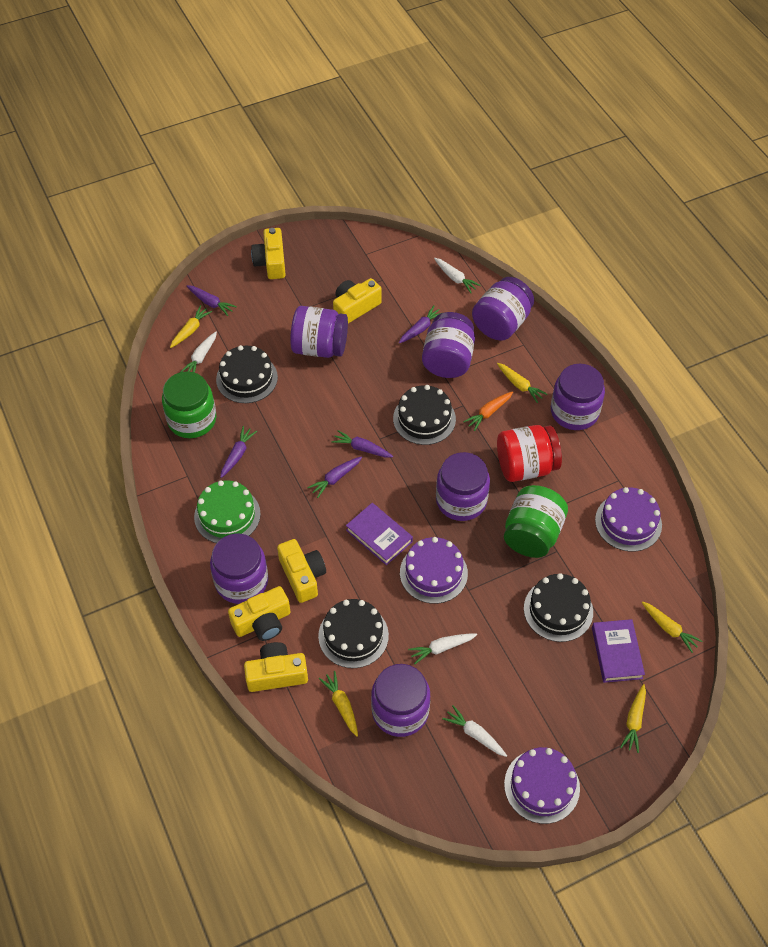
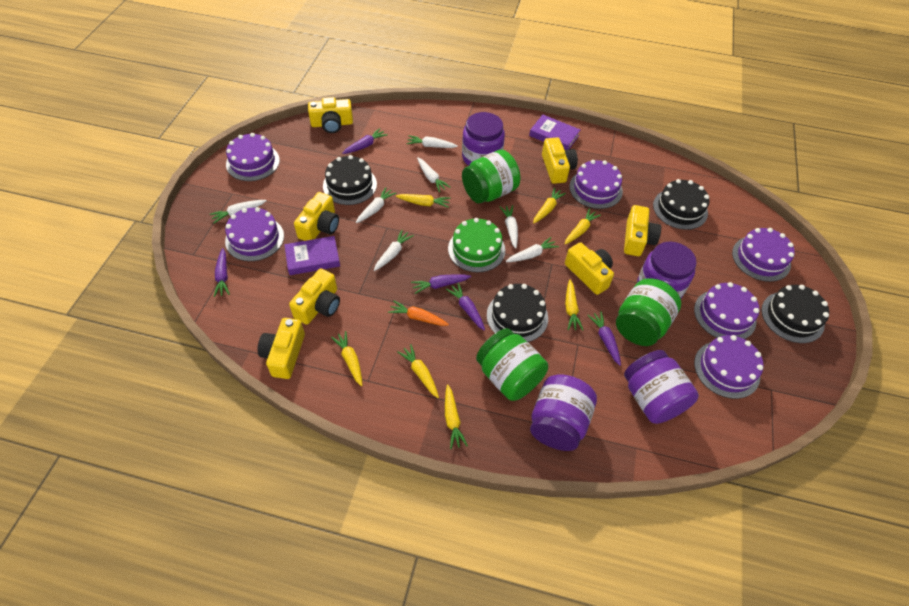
green jar: [162,371,216,438] [504,485,568,558] = 2 -> [462,150,520,203] [476,328,548,401] [616,278,681,346] = 3
purple cake: [400,537,468,604] [504,747,580,824] [595,487,662,552] = 3 -> [225,207,284,261] [226,133,280,181] [569,160,623,209] [694,282,759,339] [694,335,764,399] [732,228,795,282] = 6
purple jar: [210,534,268,604] [290,306,348,358] [371,664,430,737] [422,312,475,378] [436,452,490,521] [472,277,534,341] [551,364,605,430] = 7 -> [462,112,505,166] [530,374,597,451] [624,350,699,424] [637,242,697,299] = 4
red jar: [497,425,562,482] = 1 -> none = 0
white carrot: [180,332,217,373] [408,634,477,664] [434,258,481,293] [442,705,507,757] = 4 -> [210,200,267,224] [356,187,396,223] [374,230,414,271] [406,135,458,148] [417,157,451,193] [500,205,518,249] [506,237,559,262] = 7
yellow camera: [228,586,290,641] [244,642,308,692] [251,228,286,279] [277,539,326,603] [333,278,382,323] = 5 -> [258,318,305,379] [289,269,340,325] [294,192,339,241] [308,97,353,133] [542,137,578,184] [565,242,614,295] [624,205,661,256] = 7
yellow carrot: [170,305,212,348] [319,671,358,737] [497,363,547,403] [620,684,646,753] [642,601,703,653] = 5 -> [331,331,362,386] [396,194,450,208] [397,344,439,398] [445,384,468,449] [533,187,566,224] [565,208,601,244] [565,280,583,331] = 7

